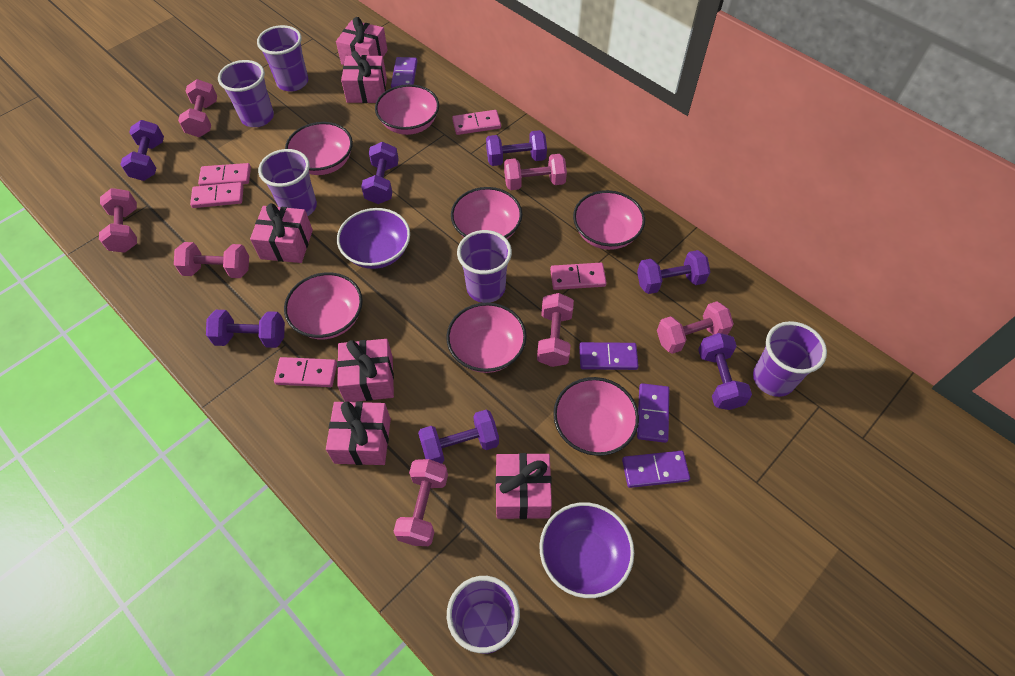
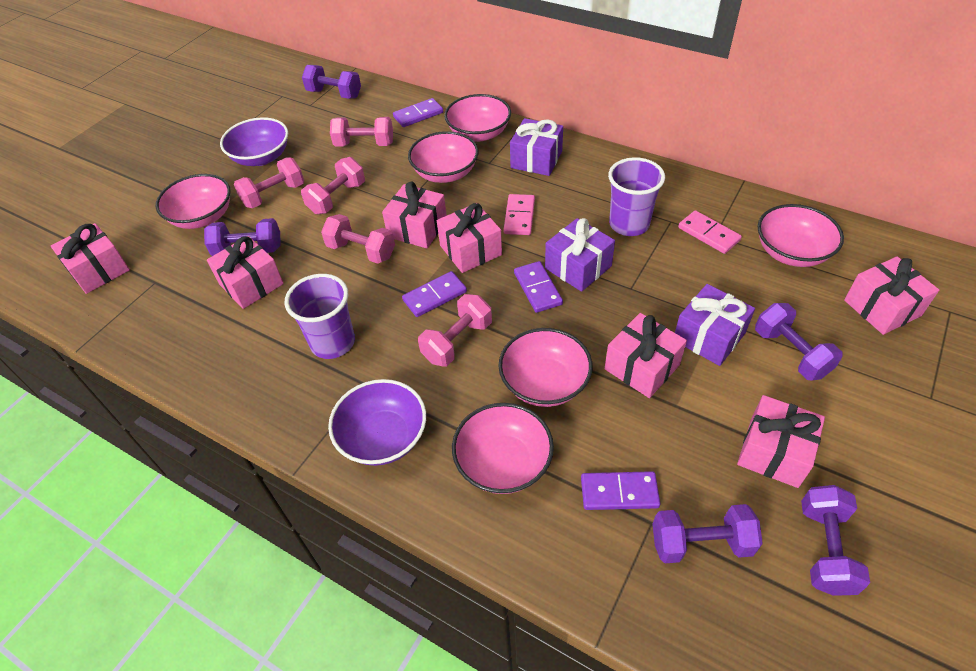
pink bowl: [284,272,363,339] [285,122,353,175] [375,84,439,135] [446,303,527,373] [451,187,522,239] [553,377,639,456] [573,190,645,250] = 7 -> [156,174,231,229] [408,131,478,183] [444,94,511,142] [452,403,554,494] [498,328,593,407] [758,204,844,267] = 6
pink domino: [190,182,244,208] [198,163,251,186] [274,357,337,387] [452,110,501,135] [550,263,607,290] = 5 -> [504,194,535,235] [678,210,742,254] = 2
pink dumbbell: [99,188,137,253] [174,242,249,278] [178,79,217,137] [393,459,448,546] [504,154,567,190] [537,293,574,367] [657,301,734,354] = 7 -> [234,157,304,208] [301,157,365,214] [321,214,395,264] [330,117,393,146] [418,294,492,366] = 5
pink gift: [250,203,313,263] [326,401,391,465] [336,17,388,65] [337,339,394,402] [341,51,387,103] [495,453,552,519] = 6 -> [51,223,130,294] [207,236,284,309] [382,182,447,248] [437,203,502,273] [605,313,687,398] [737,395,825,488] [844,256,939,335] = 7
purple cup: [218,60,274,127] [257,25,308,92] [258,149,317,216] [447,576,520,654] [457,230,512,303] [753,321,827,397] = 6 -> [285,274,355,359] [608,157,665,236] = 2
purple dumbbell: [120,120,164,181] [206,310,285,348] [361,142,399,204] [418,410,499,464] [486,130,547,166] [637,250,710,294] [698,333,752,410] = 7 -> [204,218,281,256] [302,65,361,99] [652,504,763,563] [755,303,843,381] [801,485,870,596] = 5
purple gift: none = 0 -> [510,118,563,176] [545,218,615,292] [675,284,755,366] = 3

